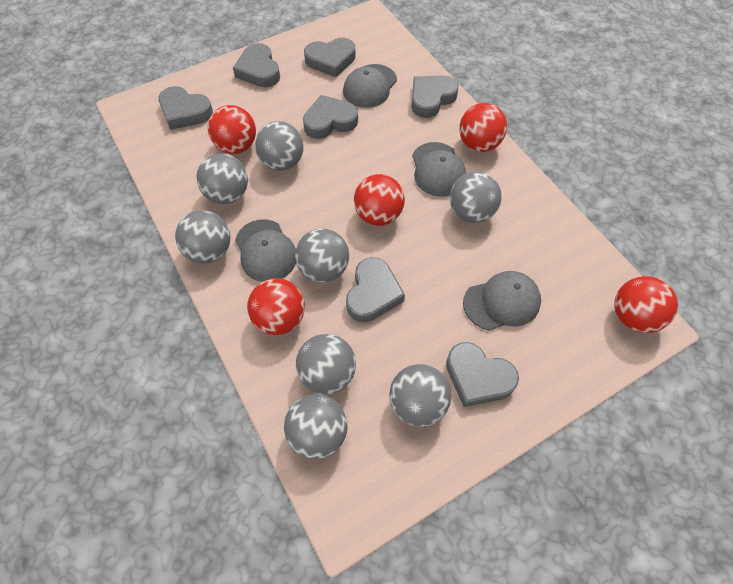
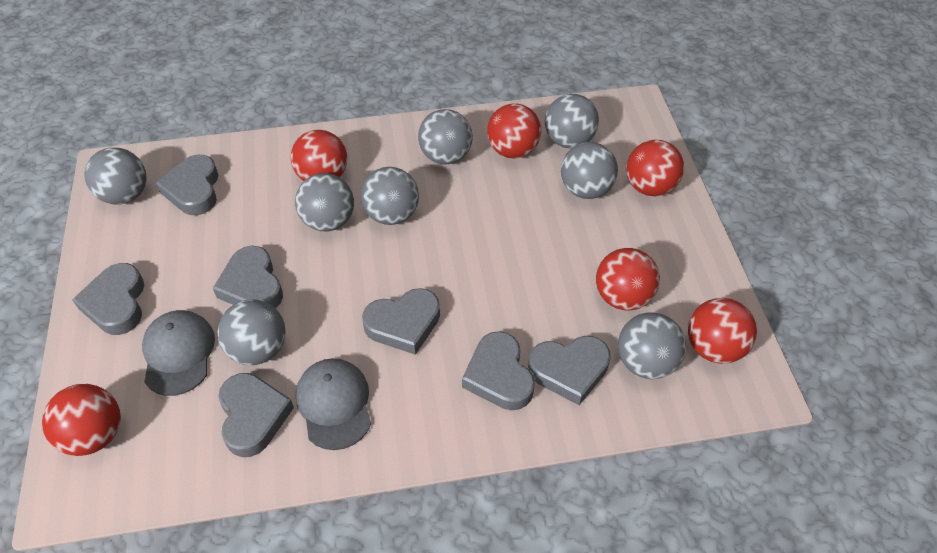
grey cap: [235,219,296,282] [343,64,397,108] [412,142,466,197] [463,271,541,330] = 4 -> [142,310,215,396] [296,358,371,450] = 2
red ball: [208,105,256,154] [247,278,305,335] [354,174,405,226] [459,103,507,152] [614,276,678,333] = 5 -> [42,384,121,456] [291,130,347,181] [487,103,541,159] [596,248,660,310] [626,140,684,196] [688,298,757,364] = 6

